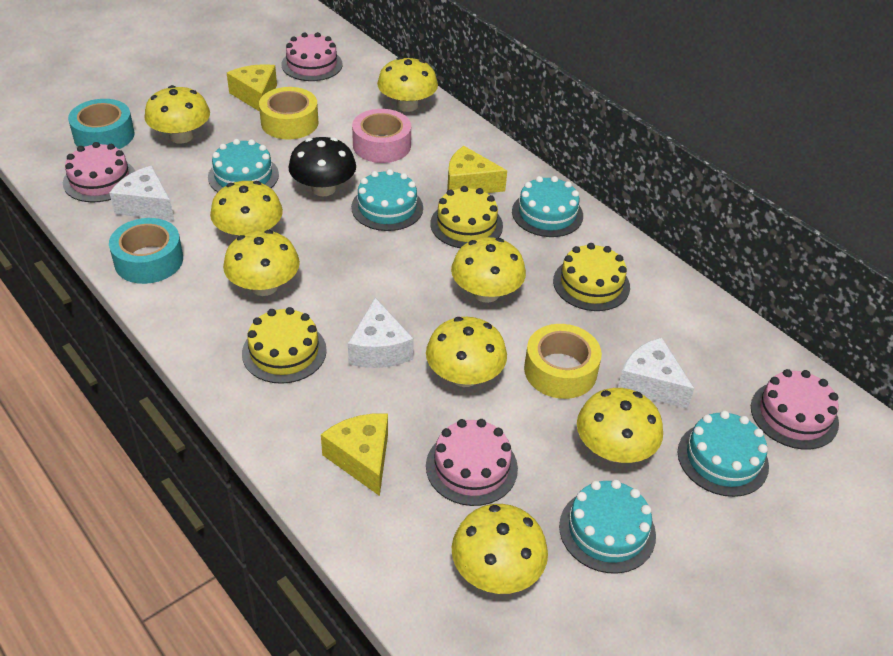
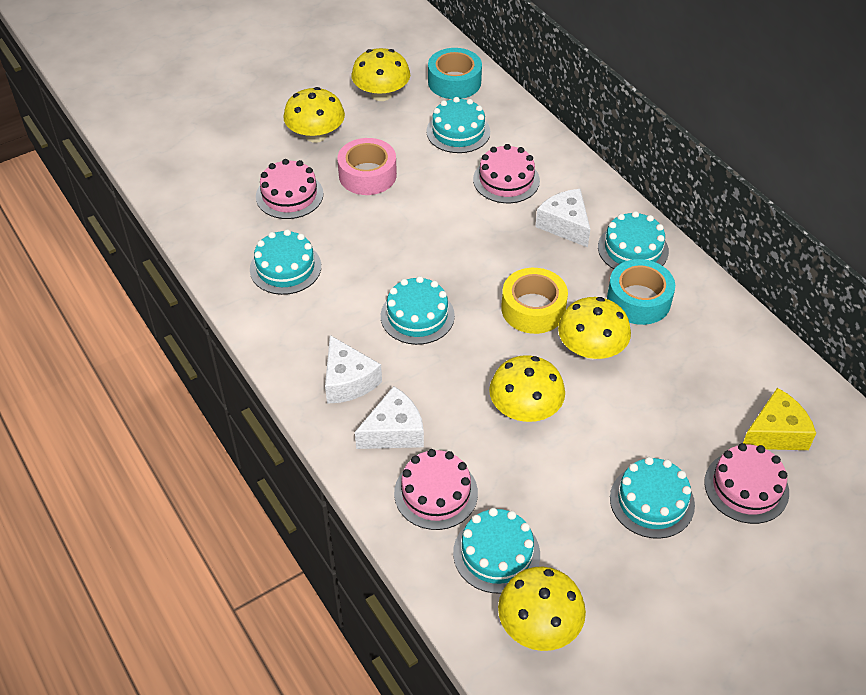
black mushroom: [288,137,356,196] = 1 -> none = 0
turquoise cake: [208,139,279,192] [351,169,423,231] [512,176,583,237] [559,480,656,574] [678,410,769,497] = 5 -> [250,229,321,295] [381,276,455,345] [426,97,490,153] [453,508,540,594] [598,211,669,269] [610,457,695,539] = 6
yellow cake: [242,307,327,384] [430,186,503,248] [553,243,630,311] = 3 -> none = 0
yellow cheese: [227,64,277,112] [321,413,388,496] [447,146,507,193] = 3 -> [743,388,816,450] = 1
yellow mushroom: [144,85,210,144] [210,181,283,237] [223,230,300,296] [377,57,438,112] [426,317,507,387] [451,237,526,303] [452,504,548,594] [577,388,663,463] = 8 -> [284,87,345,143] [351,48,410,101] [489,355,565,422] [498,567,586,651] [558,297,631,360] = 5
yellow tape: [259,87,318,139] [524,324,602,399] = 2 -> [501,268,568,334] = 1

